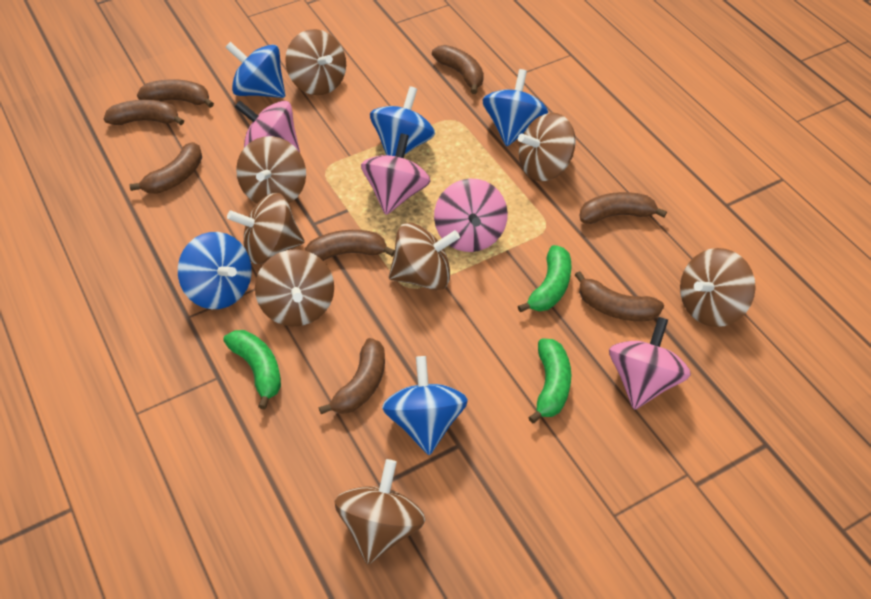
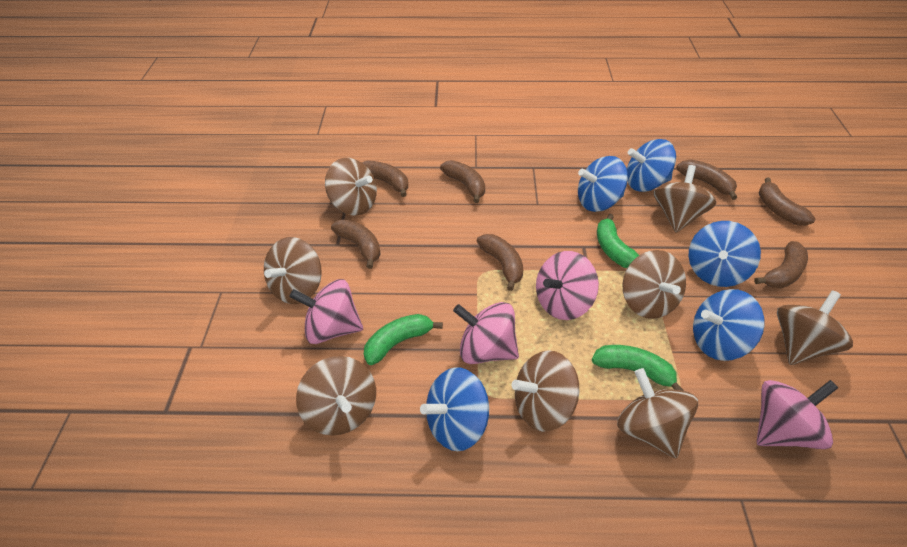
brown banana: [104,100,184,125] [130,142,202,194] [137,79,214,108] [305,230,395,261] [318,338,385,414] [432,45,484,94] [575,271,664,321] [580,192,667,224] = 8 -> [331,219,381,269] [362,160,408,197] [440,160,485,203] [477,234,523,291] [676,159,737,200] [754,241,808,288] [759,177,815,226] = 7

